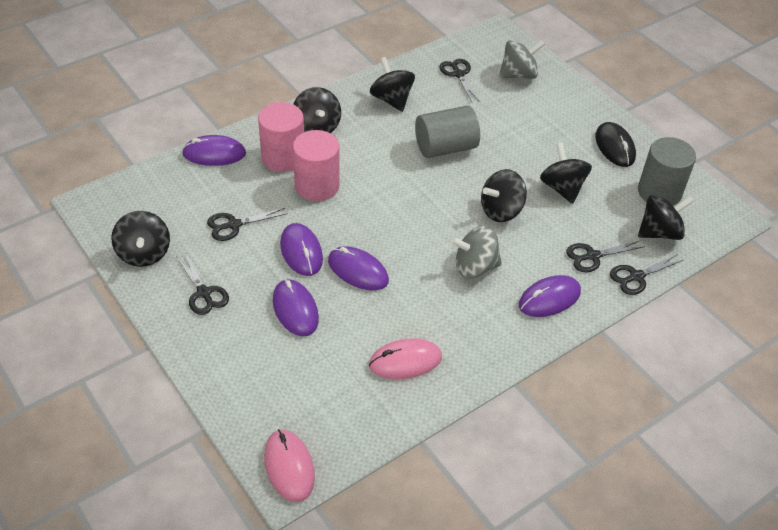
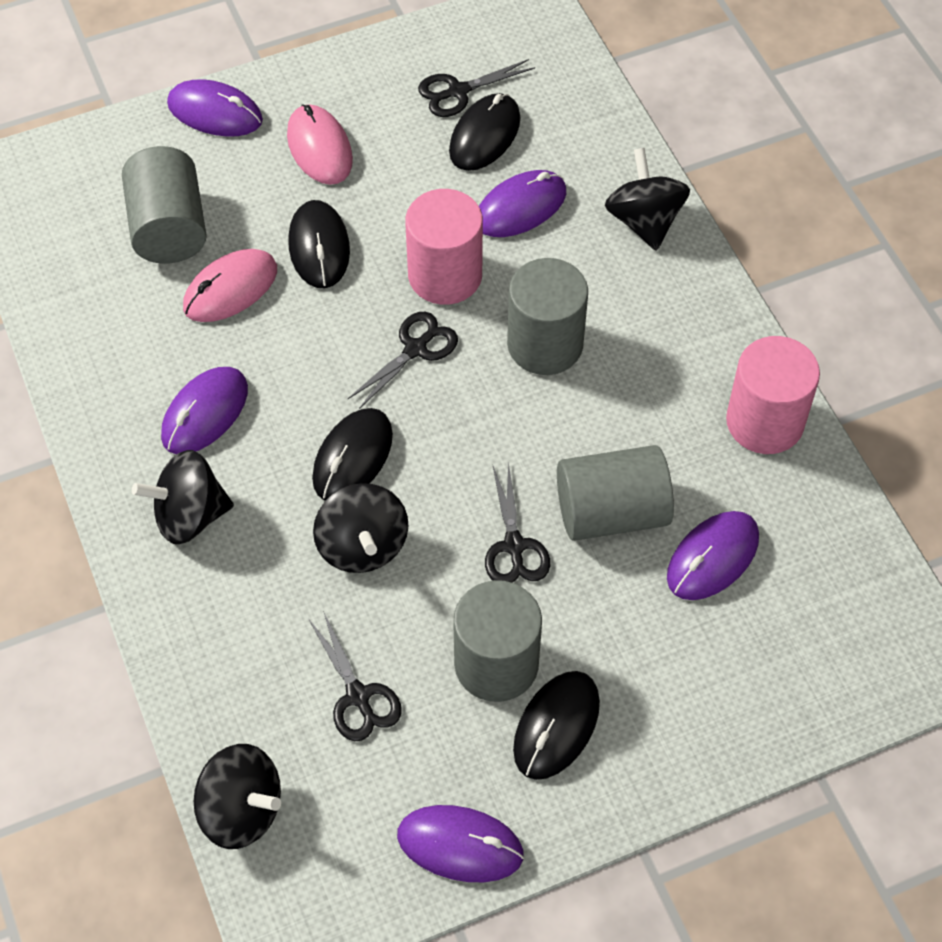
black mouse: [595,122,636,167] = 1 -> [288,200,350,288] [312,408,393,501] [449,93,520,171] [513,671,600,780] = 4
black scissors: [176,253,229,315] [207,208,288,241] [439,59,480,102] [566,241,645,272] [610,254,683,295] = 5 -> [308,611,402,741] [348,312,458,409] [418,59,535,117] [485,462,550,583] = 4
black spinning top: [111,211,170,267] [293,87,341,133] [370,57,415,112] [481,169,527,222] [540,142,592,204] [638,195,694,240] = 6 -> [132,450,234,544] [194,744,281,849] [313,483,408,573] [605,148,690,251] = 4
grey cylinder: [415,106,480,158] [638,137,696,206] = 2 -> [122,146,207,264] [453,580,542,702] [507,258,588,375] [557,445,674,541] = 4
grey spinning top: [451,226,502,279] [499,40,545,79] = 2 -> none = 0

